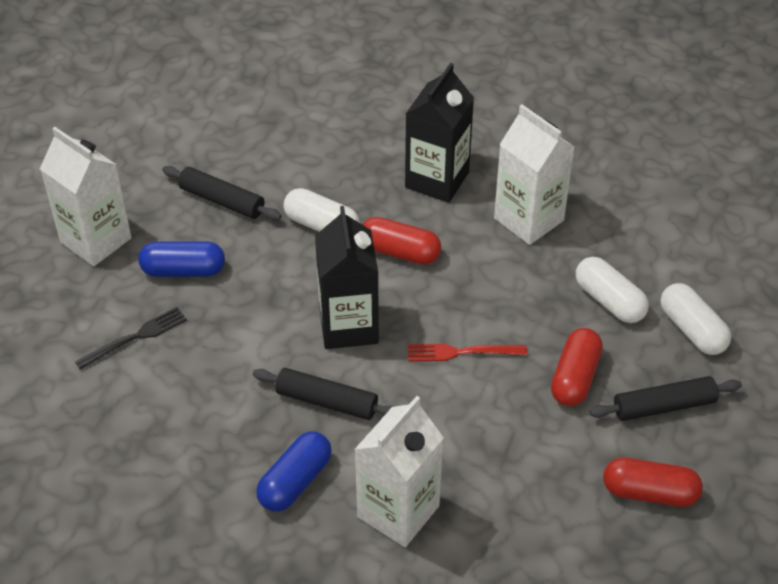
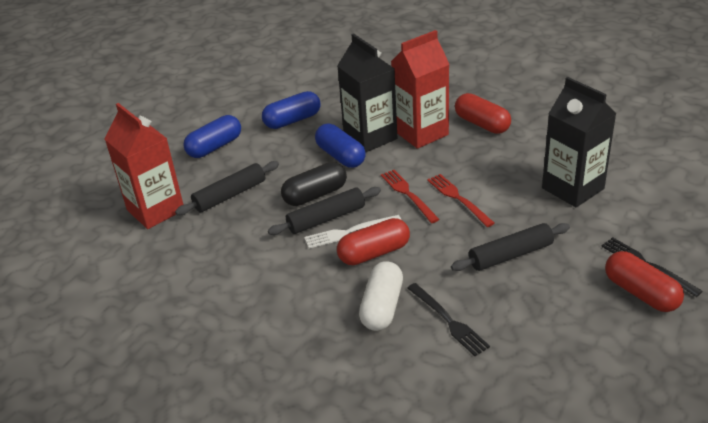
black capsule: none = 0 -> [281,162,347,206] = 1
black fork: [75,307,187,370] = 1 -> [407,283,490,356] [601,237,703,297] = 2
blue capsule: [138,241,225,277] [256,431,332,512] = 2 -> [183,115,241,158] [262,91,320,129] [315,124,366,168] = 3
red carton: none = 0 -> [105,103,184,229] [391,30,449,149] = 2
red fork: [408,344,527,361] = 1 -> [381,170,439,223] [427,174,495,227] = 2
white capsule: [283,188,360,232] [576,257,649,323] [661,283,731,355] = 3 -> [359,261,403,331] = 1
white carton: [40,127,132,266] [354,396,444,547] [494,105,574,245] = 3 -> none = 0
white fork: none = 0 -> [304,215,401,249] = 1

